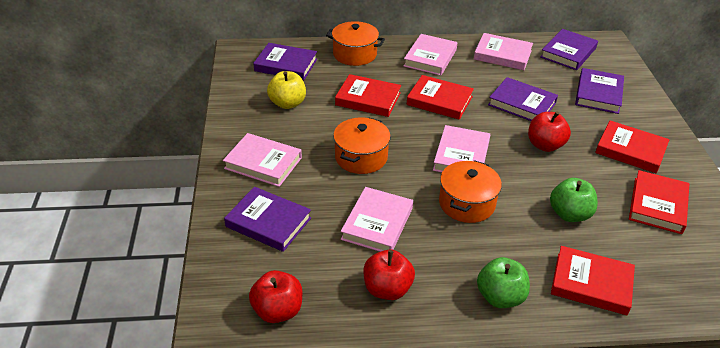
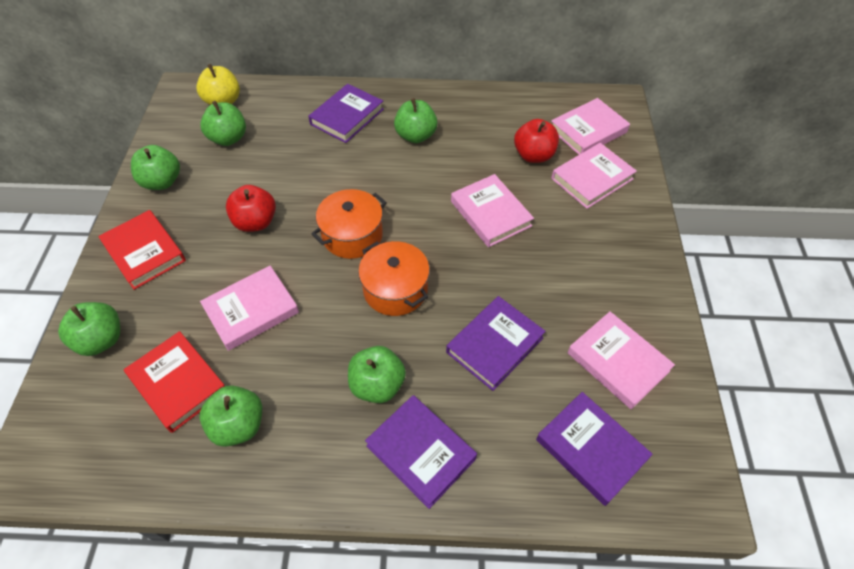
green apple: [477,257,530,308] [550,178,598,222] = 2 -> [58,302,120,356] [131,145,180,190] [199,385,262,447] [200,101,246,146] [348,346,406,403] [394,98,438,143] = 6
orange pot: [326,21,385,66] [333,117,391,174] [439,160,502,223] = 3 -> [311,189,387,259] [358,241,430,316] = 2
purple book: [224,187,311,252] [253,43,317,80] [488,77,558,121] [541,29,598,70] [575,68,624,114] = 5 -> [308,84,384,143] [365,395,477,509] [446,296,546,391] [536,392,653,506] = 4
red apple: [249,270,302,323] [363,250,415,300] [528,111,571,152] = 3 -> [226,185,276,232] [514,119,559,163] = 2
red book: [335,74,401,117] [406,75,474,120] [551,246,635,315] [595,121,669,173] [629,170,689,234] = 5 -> [98,210,186,290] [124,331,225,433] = 2

